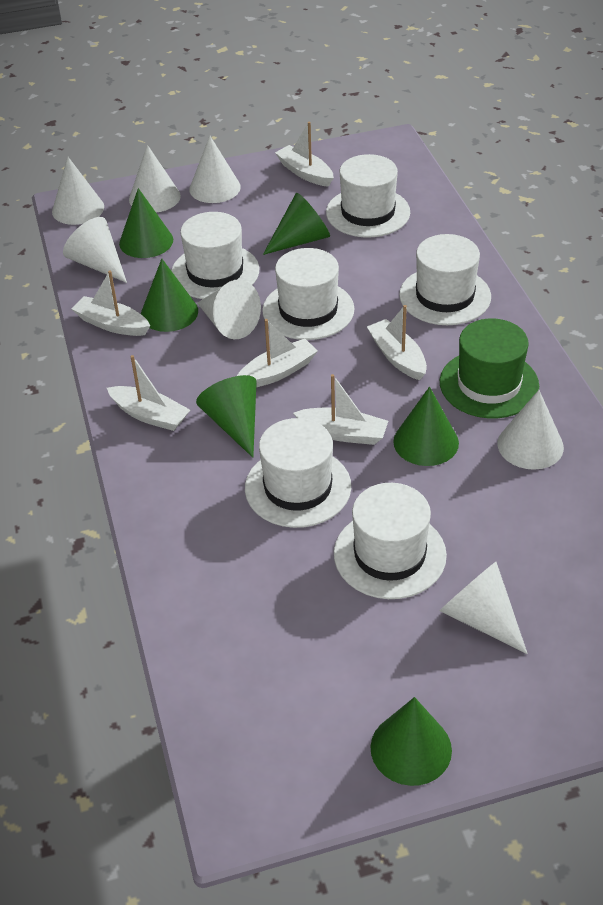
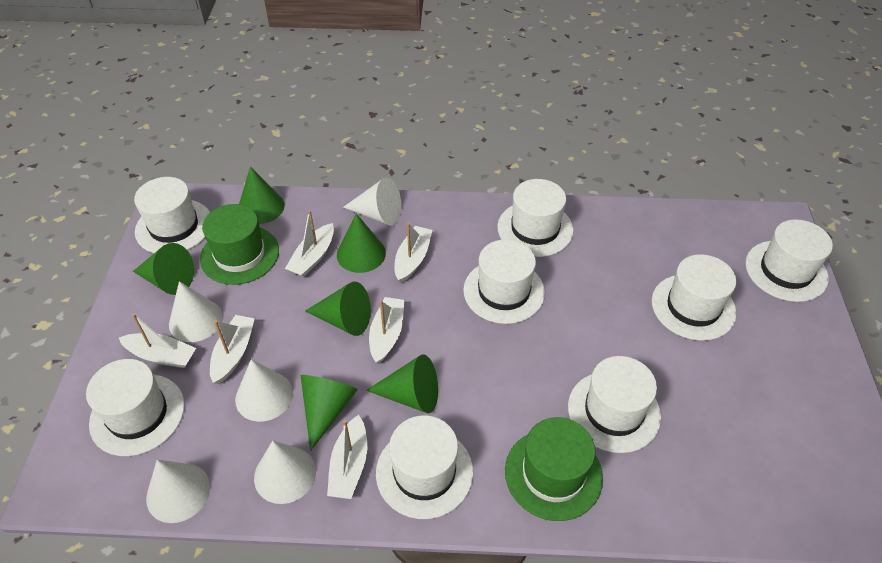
green hat: [440,319,539,418] = 1 -> [200,204,279,285] [505,417,603,521] = 2
white cone: [52,157,104,225] [63,217,127,283] [129,145,181,212] [189,136,241,203] [197,280,261,339] [440,562,528,654] [498,390,564,470] = 7 -> [146,460,210,523] [169,281,223,342] [235,359,293,422] [254,441,316,504] [343,178,401,226] = 5
white hat: [171,212,259,299] [245,418,351,528] [262,248,355,340] [326,154,410,238] [334,483,447,599] [399,234,491,325] = 6 -> [86,359,185,456] [134,177,210,253] [376,416,473,519] [463,239,545,324] [497,179,574,257] [568,356,661,453] [652,254,736,341] [745,219,833,302] = 8

